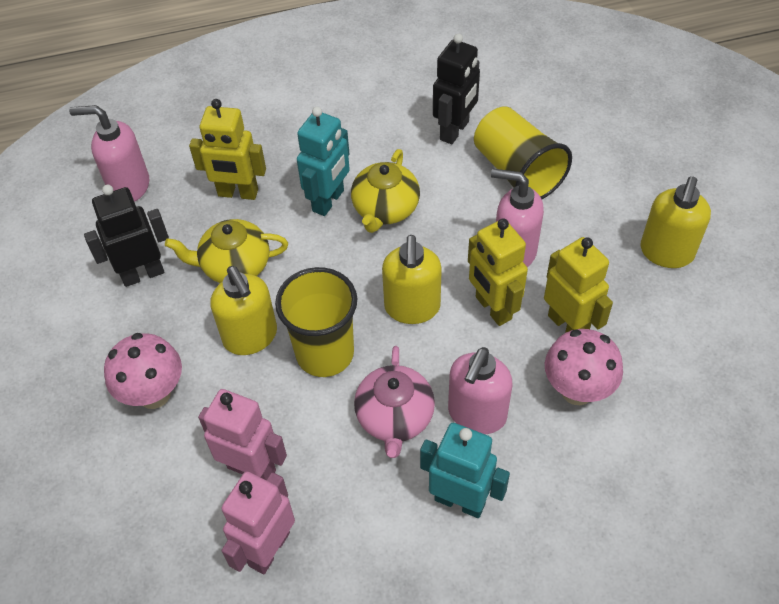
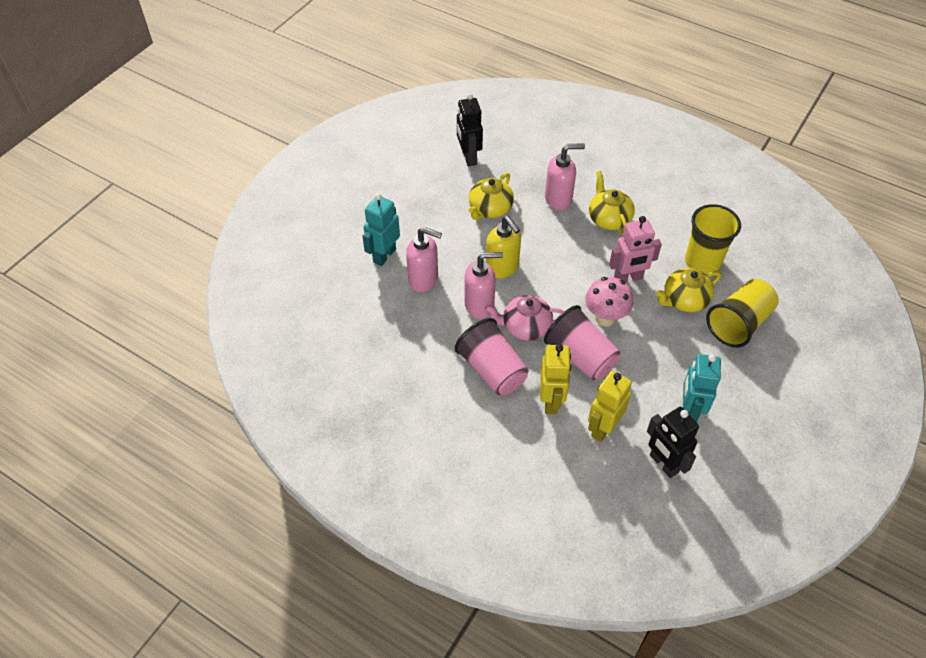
pink cup: none = 0 -> [455,318,529,395] [544,305,620,380] = 2
pink mushroom: [104,333,182,409] [545,329,623,405] = 2 -> [585,277,633,327] = 1
pink robot: [198,389,287,480] [221,471,295,574] = 2 -> [609,216,662,283] = 1
yellow robot: [189,99,266,200] [468,218,528,326] [544,237,613,333] = 3 -> [540,344,571,414] [588,371,632,442] = 2
yellow soap dispenser: [211,266,277,355] [382,235,442,324] [641,176,711,268] = 3 -> [486,216,521,278] = 1
yellow teapot: [165,219,288,283] [351,149,420,233] = 2 -> [469,173,514,220] [589,171,635,235] [655,268,721,312] = 3

